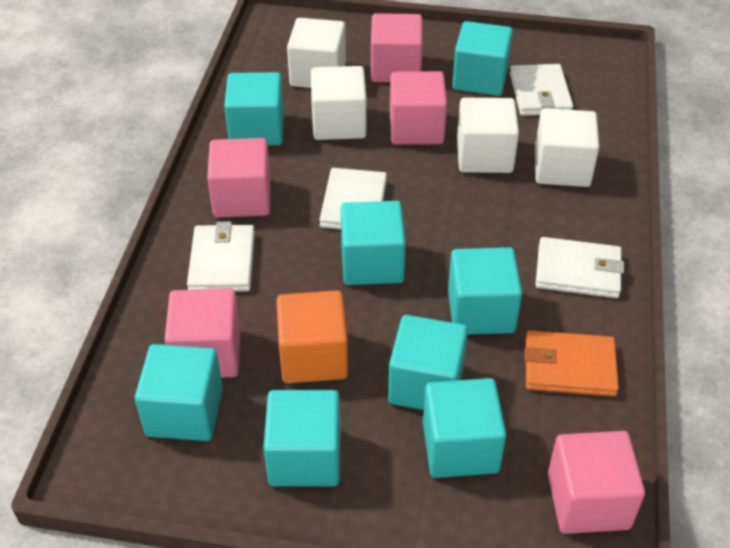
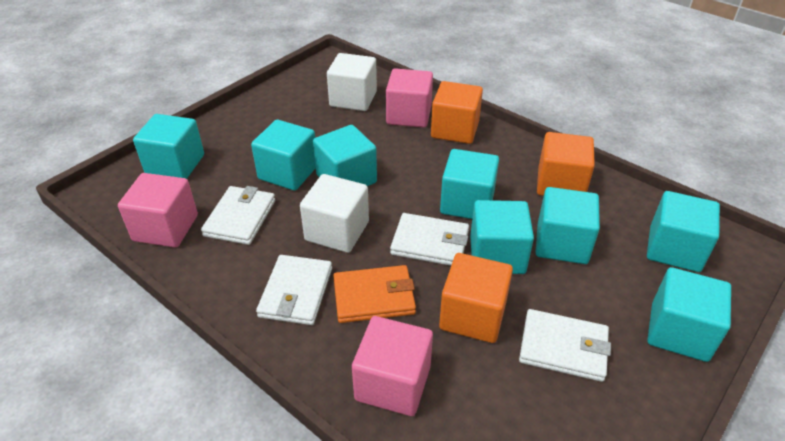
orange cube: [276,290,348,383] = 1 -> [431,81,483,144] [439,253,513,343] [537,132,595,196] = 3
pink cube: [165,288,241,378] [207,138,271,218] [371,13,423,82] [390,71,447,145] [548,431,645,534] = 5 -> [118,173,198,248] [352,316,433,416] [386,68,433,128] = 3
white cube: [287,18,346,88] [311,66,367,140] [457,98,519,173] [535,108,599,187] = 4 -> [300,174,369,253] [327,53,377,111] = 2

